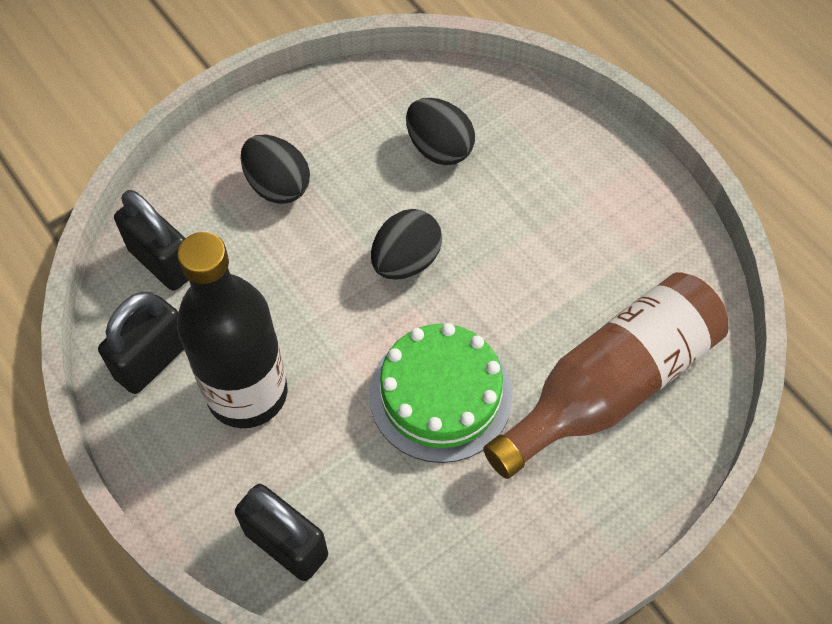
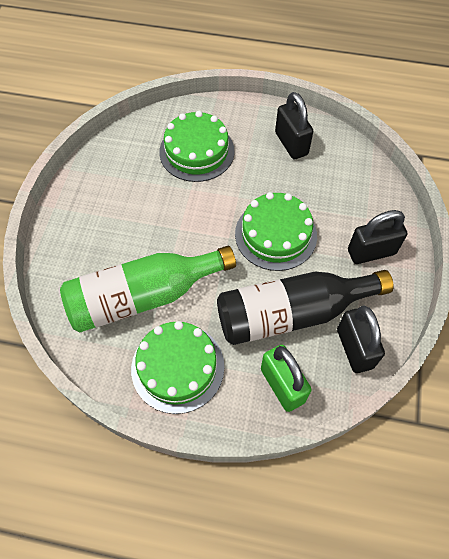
black egg: [241,135,310,204] [371,209,442,280] [406,98,475,165] = 3 -> none = 0
brown bottle: [483,272,728,479] = 1 -> none = 0
green bottle: none = 0 -> [60,246,236,332] = 1
green cake: [369,323,512,463] = 1 -> [131,321,224,414] [159,111,235,182] [235,192,317,271] = 3
green padlock: none = 0 -> [261,345,312,412] = 1

